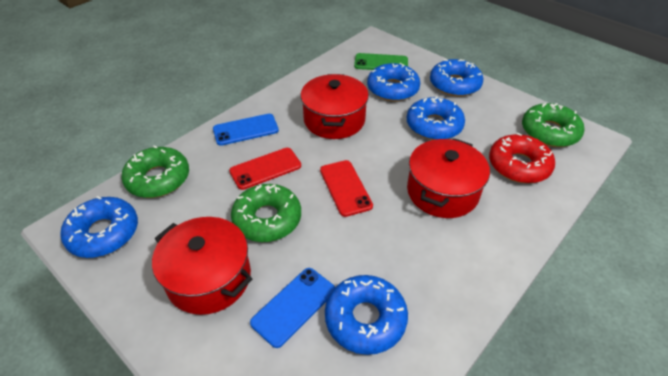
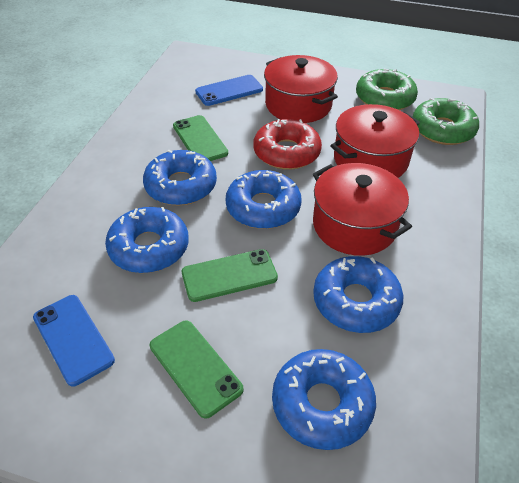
green donut: [121,146,189,198] [231,184,301,242] [522,103,584,147] = 3 -> [356,69,418,110] [413,98,479,145] = 2
green phone: [354,53,408,70] = 1 -> [150,320,243,418] [173,115,228,161] [182,249,278,302] = 3
red phone: [229,148,301,190] [320,160,373,217] = 2 -> none = 0

